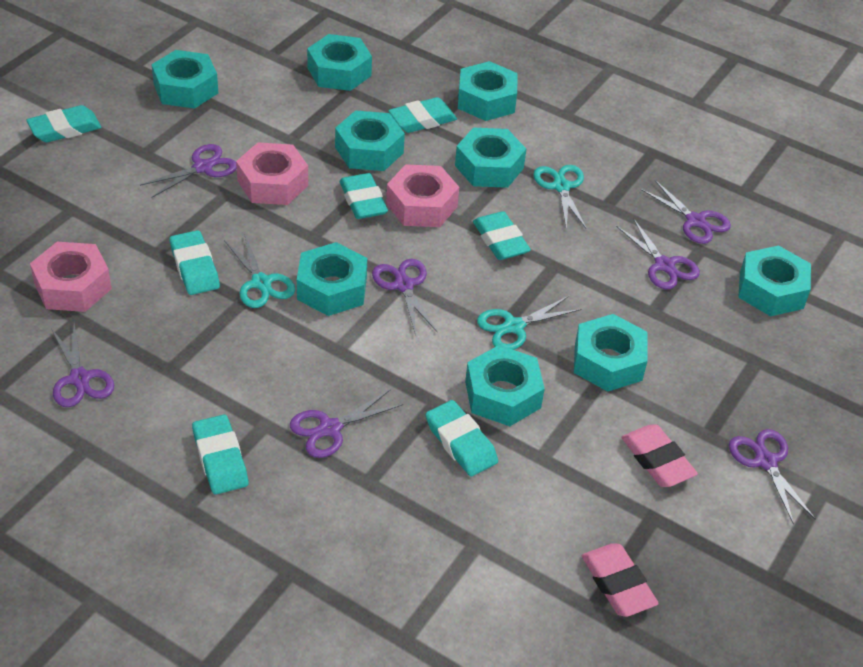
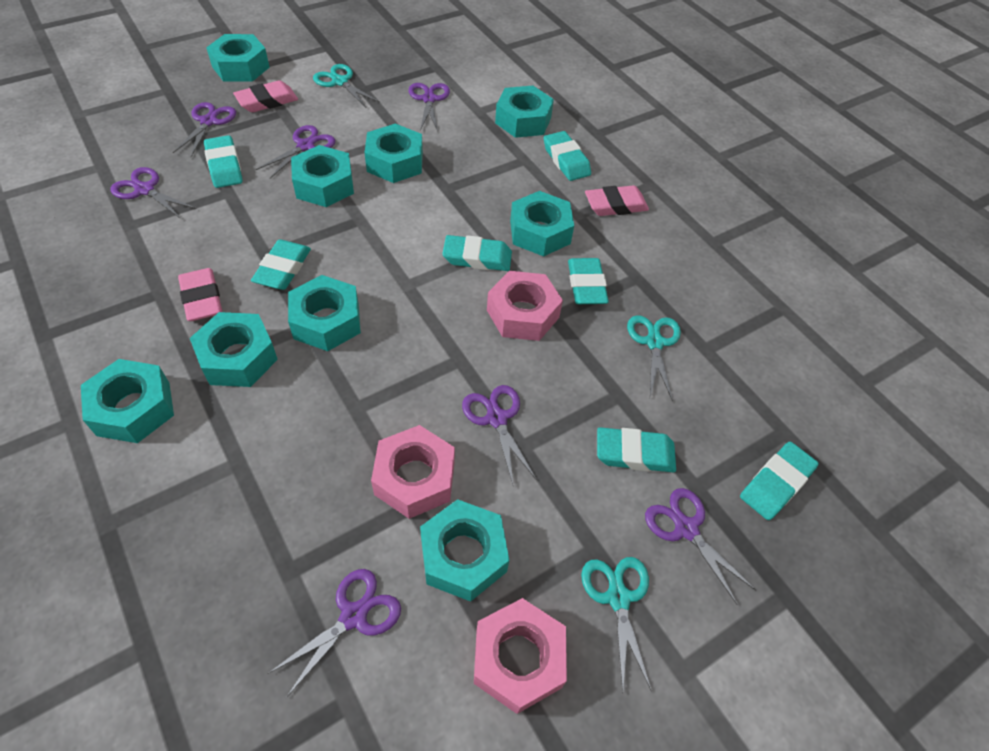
pink eraser: [582,543,659,617] [621,424,698,487] = 2 -> [178,268,222,321] [233,80,298,112] [585,185,649,216] = 3

